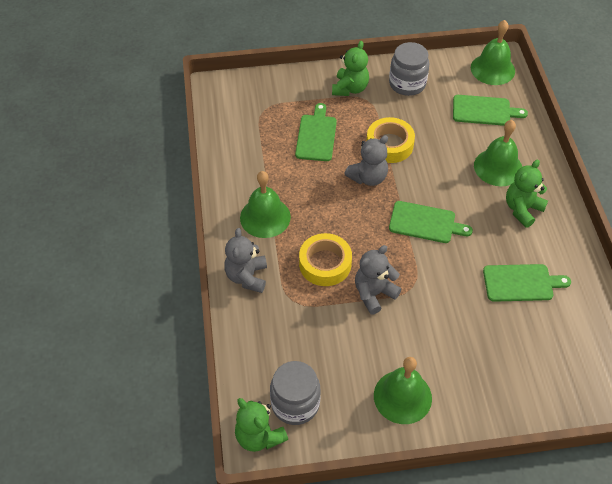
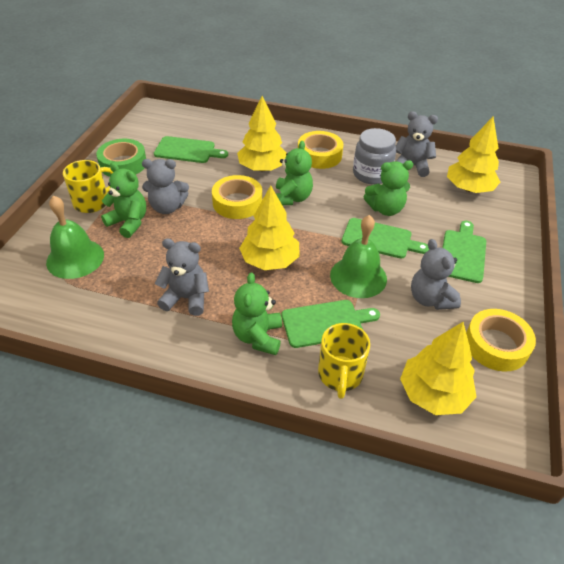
green bell: [240,171,291,238] [374,357,432,424] [471,20,515,85] [474,120,522,186] = 4 -> [46,195,104,279] [330,215,387,298] = 2
green tape: none = 0 -> [96,139,146,177] = 1
green teddy bear: [235,398,288,452] [332,41,369,96] [506,160,548,228] = 3 -> [101,163,146,238] [232,272,282,355] [276,141,313,205] [364,160,413,216] = 4
grey jar: [270,361,320,425] [389,42,429,96] = 2 -> [353,128,396,185] = 1
grey teddy bear: [224,228,267,293] [344,135,388,186] [355,245,402,315] = 3 -> [142,159,189,214] [155,239,209,316] [396,111,438,177] [411,239,461,310] = 4
yellow mug: none = 0 -> [63,160,113,213] [318,323,370,399] = 2
yellow tape: [299,233,352,286] [367,117,415,163] = 2 -> [212,175,262,219] [298,131,344,169] [466,309,536,372] = 3
yellow tree: none = 0 -> [237,96,287,171] [239,185,300,270] [400,322,476,415] [447,117,500,193] = 4

